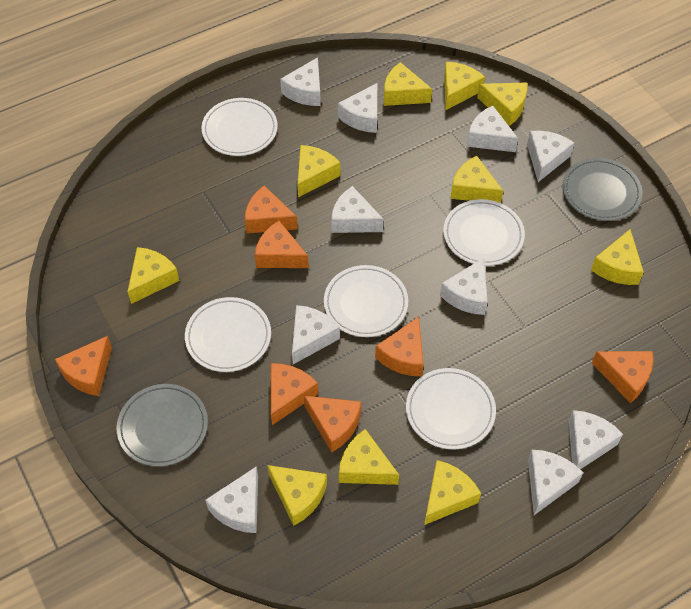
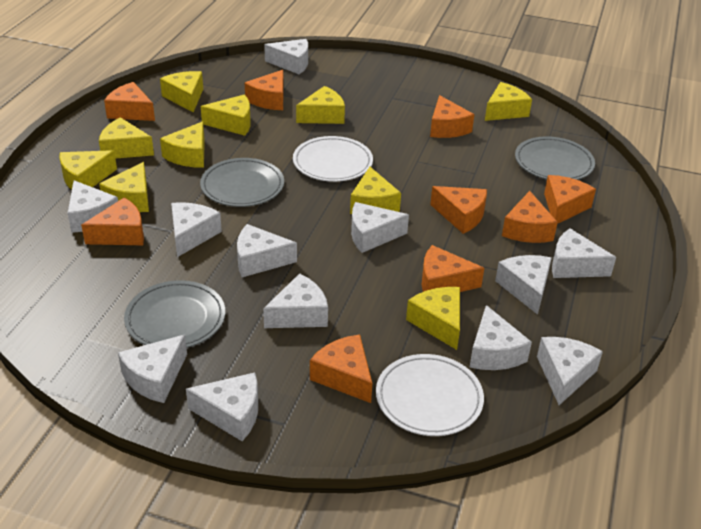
grey plate: [117,384,208,467] [563,158,642,221] = 2 -> [124,280,225,348] [200,158,284,207] [515,136,595,180] = 3
orange cheese: [55,336,112,396] [245,186,298,234] [255,221,309,268] [271,363,318,425] [304,396,361,453] [375,317,424,376] [592,351,654,403] = 7 -> [81,197,144,245] [104,82,155,121] [245,70,284,110] [310,334,372,403] [421,245,484,292] [430,95,474,138] [430,186,487,234] [502,191,558,243] [544,175,596,224] = 9
white cheese: [205,467,258,533] [280,57,321,106] [292,305,340,364] [331,186,384,233] [338,83,377,133] [440,258,488,315] [467,106,518,152] [527,131,574,182] [528,450,583,515] [568,410,623,470] = 10 -> [67,180,118,233] [118,335,187,403] [171,202,222,257] [186,372,258,441] [237,224,297,277] [263,273,328,328] [264,39,308,74] [351,202,409,253] [470,305,532,370] [495,255,552,315] [537,337,603,405] [552,228,616,278] = 12
white plate: [185,297,271,372] [202,98,278,156] [324,265,408,337] [406,368,496,449] [443,199,525,266] = 5 -> [293,136,373,182] [376,354,484,436] = 2

